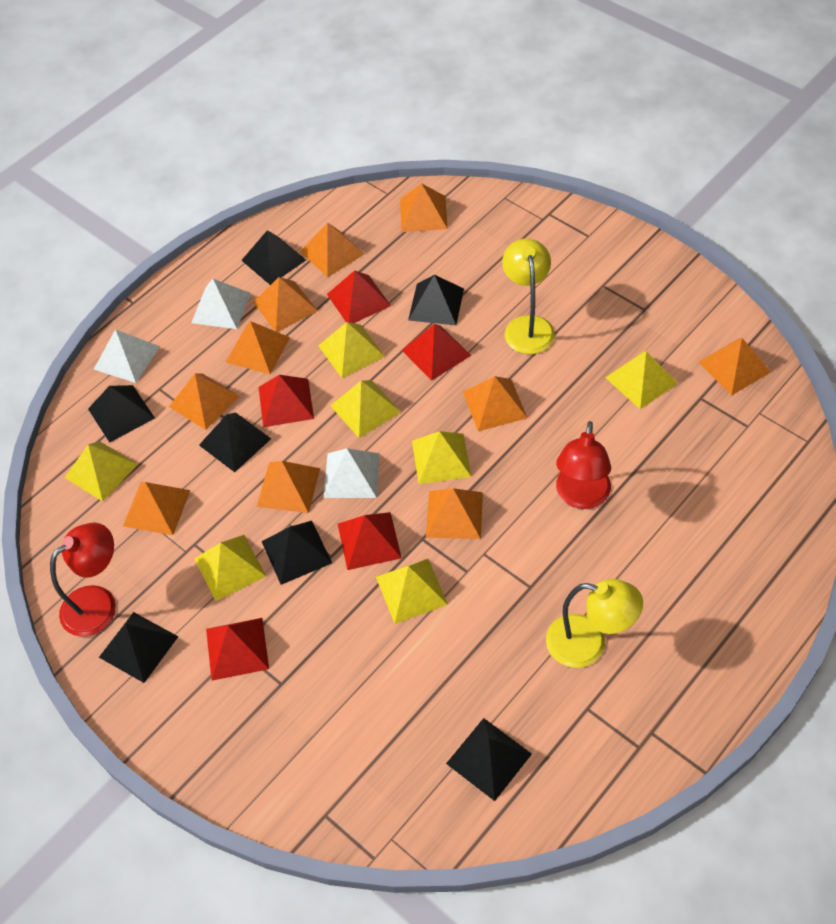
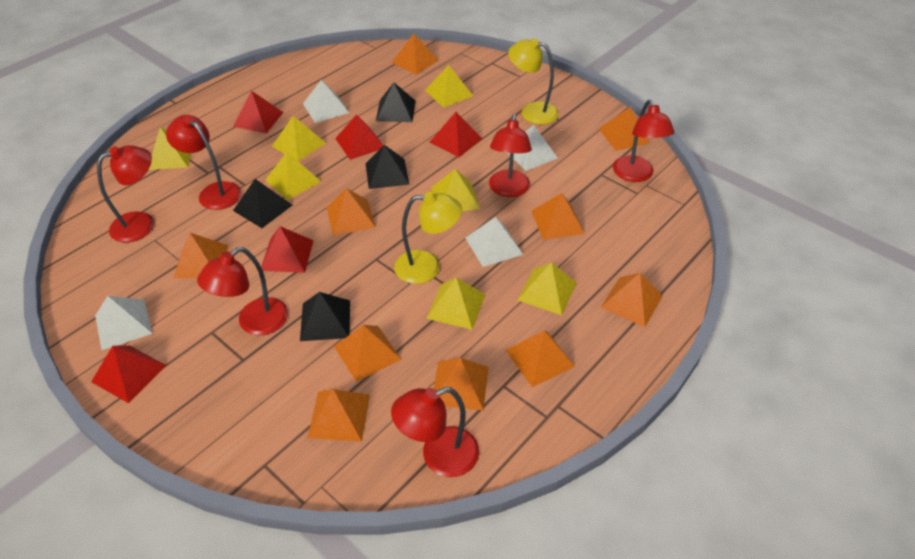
black pyramid: [88,385,155,443] [99,612,178,683] [199,412,271,472] [241,230,306,285] [261,521,332,585] [408,275,464,325] [446,718,532,801] = 7 -> [233,179,292,228] [300,292,350,341] [365,145,409,189] [376,82,416,122] = 4
red lamp: [50,522,116,637] [556,421,611,509] = 2 -> [97,145,154,242] [166,115,241,210] [197,247,288,336] [391,387,479,477] [489,114,532,197] [613,100,675,182] = 6
white pyramid: [94,329,160,383] [191,279,251,329] [324,448,380,498] = 3 -> [95,296,153,351] [303,80,349,123] [465,217,523,267] [508,125,558,171] = 4

